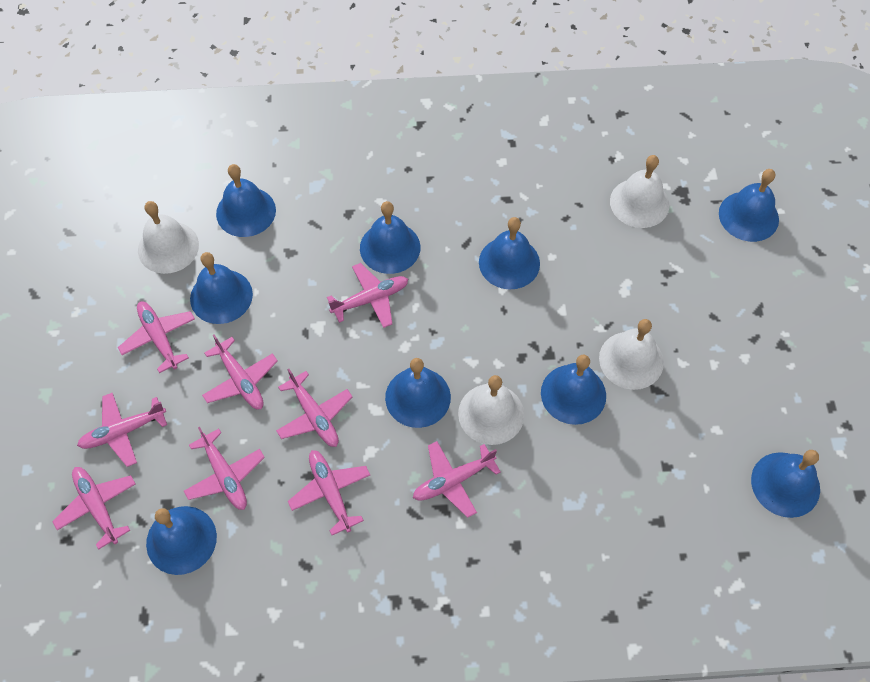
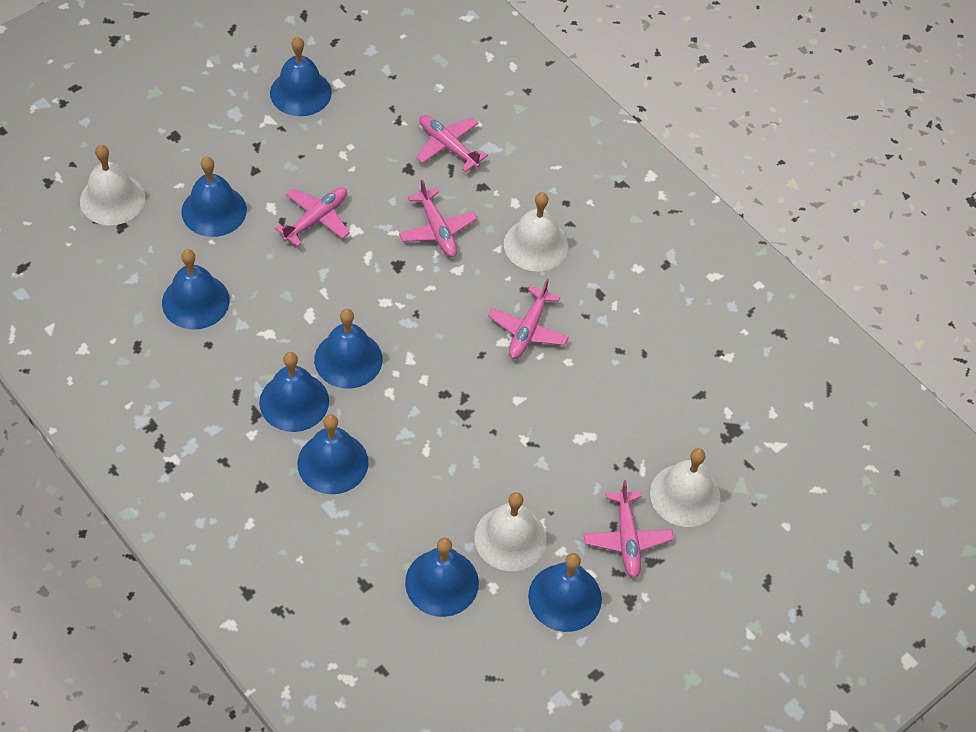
blue bell: [146,506,217,575] [190,252,253,324] [216,164,276,237] [360,201,420,274] [385,358,451,428] [479,217,540,289] [541,354,606,425] [719,169,779,242] [751,450,820,518] = 9 -> [162,249,230,330] [182,157,247,237] [259,352,329,432] [270,37,332,116] [297,414,369,494] [314,309,383,389] [405,538,479,617] [528,553,602,632] = 8
pink plane: [52,467,136,550] [77,393,167,467] [118,301,195,373] [184,427,265,510] [202,334,278,410] [276,369,353,447] [288,450,370,535] [327,263,408,328] [413,441,501,518] = 9 -> [275,187,350,247] [399,179,477,257] [416,115,488,172] [488,279,569,359] [584,480,674,578] = 5

